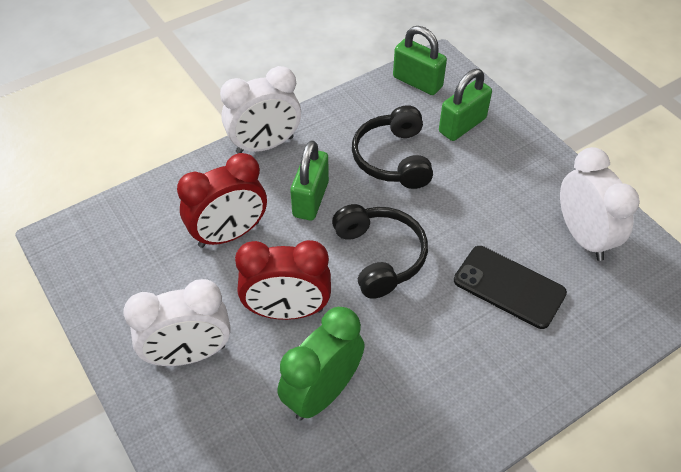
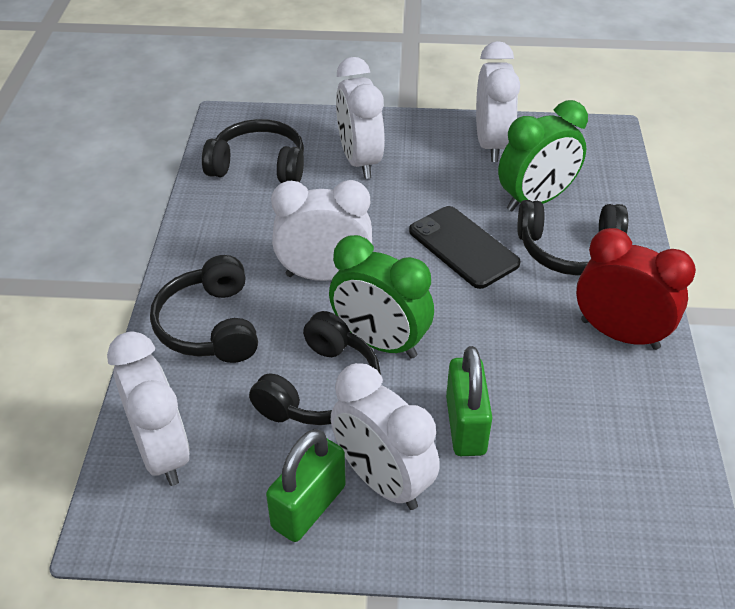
black headphones: [332,204,428,299] [352,105,433,189] = 2 -> [150,255,258,363] [202,119,304,183] [249,311,381,425] [517,200,628,276] = 4
green clock: [278,307,365,420] = 1 -> [329,235,434,359] [498,100,588,212] = 2
green padlock: [290,140,329,220] [393,26,447,95] [439,69,492,141] = 3 -> [266,429,346,542] [446,346,492,456] = 2
red clock: [177,153,267,248] [235,240,331,320] = 2 -> [576,228,696,350] = 1
white clock: [123,279,231,366] [220,66,301,154] [560,147,640,261] = 3 -> [107,331,190,486] [271,180,372,281] [331,363,440,510] [336,57,385,179] [476,41,520,162] = 5

